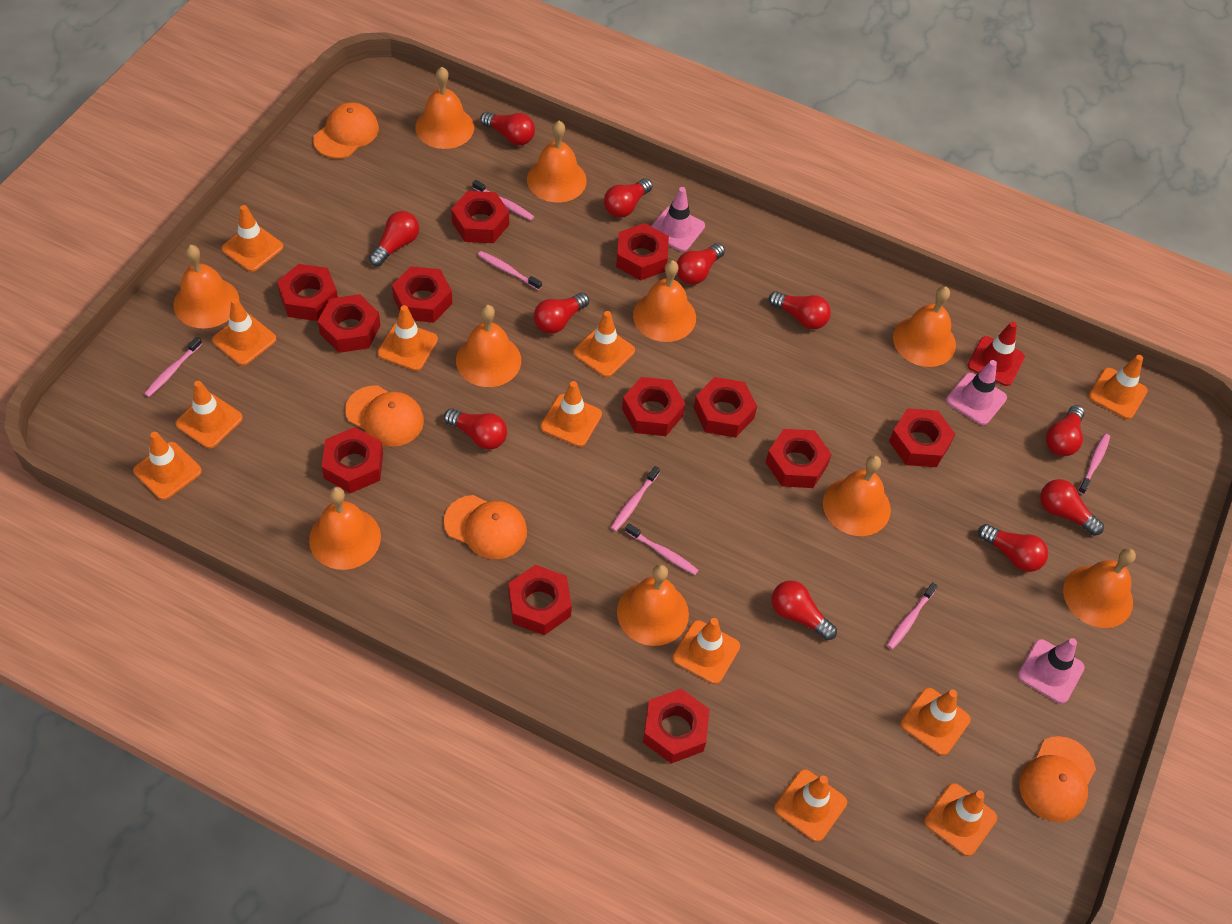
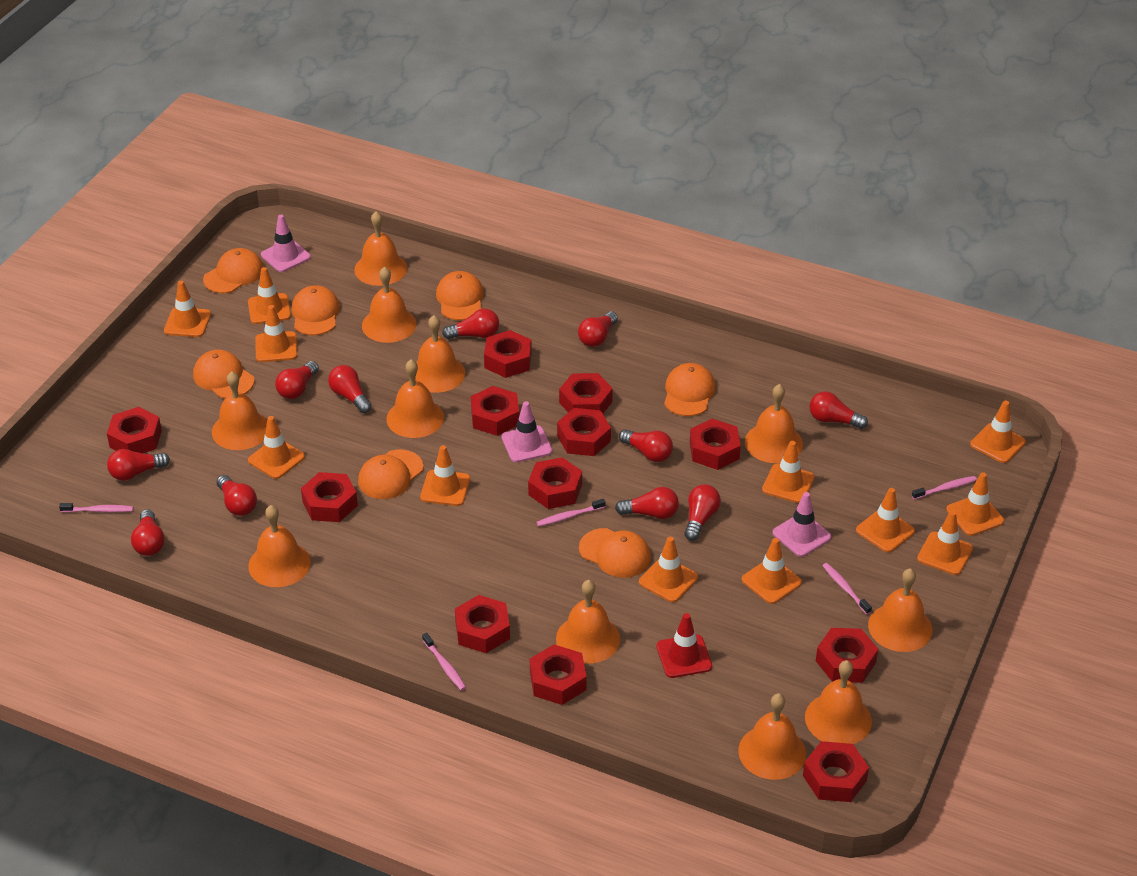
orange bell: [173,245,240,328] [309,487,381,570] [415,67,474,149] [456,305,521,387] [527,121,587,202] [617,564,689,646] [633,260,696,342] [823,455,891,536] [893,286,956,367] [1063,548,1136,628] = 10 -> [212,371,267,450] [248,505,311,587] [354,211,407,286] [362,266,416,343] [387,360,444,438] [415,315,465,393] [556,580,620,664] [738,693,806,780] [745,384,803,463] [805,660,872,744] [868,568,932,652] = 11
orange cap: [313,102,379,159] [345,385,424,446] [444,495,527,559] [1019,736,1096,822] = 4 -> [193,350,255,398] [203,248,264,293] [291,285,340,335] [358,450,424,499] [436,271,484,320] [579,528,651,578] [664,363,716,416] = 7
pink toothbrush: [144,337,202,397] [472,180,534,220] [478,251,542,290] [611,466,660,531] [625,523,699,575] [887,582,937,649] [1078,434,1110,494] = 7 -> [59,503,133,513] [422,633,466,691] [536,499,605,527] [822,563,872,614] [912,476,977,499] = 5

